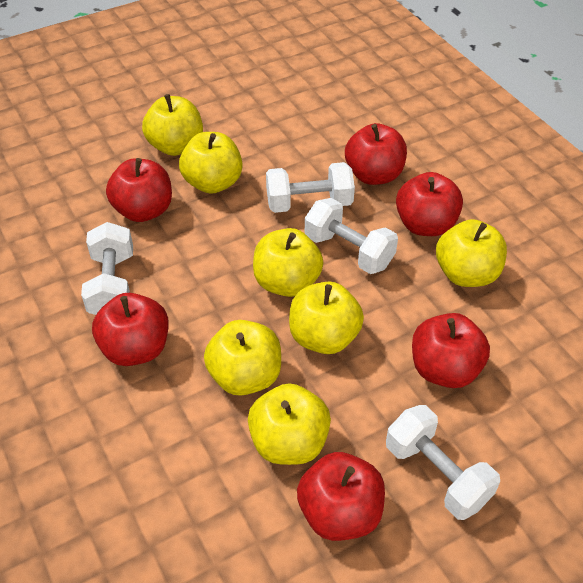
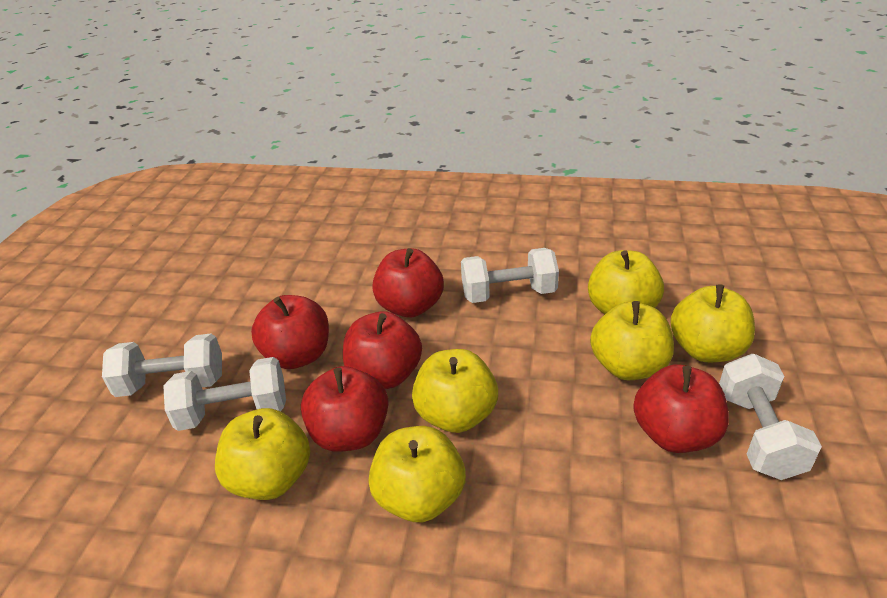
red apple: [92,293,169,366] [106,158,172,222] [297,452,385,541] [345,123,407,185] [396,172,463,236] [412,313,490,388] = 6 -> [251,295,329,369] [301,366,389,452] [343,311,422,389] [372,248,444,318] [633,364,729,453] = 5
yellow apple: [142,94,203,156] [179,132,243,194] [204,320,281,396] [248,383,331,465] [253,228,323,297] [289,281,364,354] [436,219,507,287] = 7 -> [215,408,310,500] [369,426,466,522] [412,349,498,433] [588,250,664,314] [590,301,674,380] [670,285,755,362] = 6

